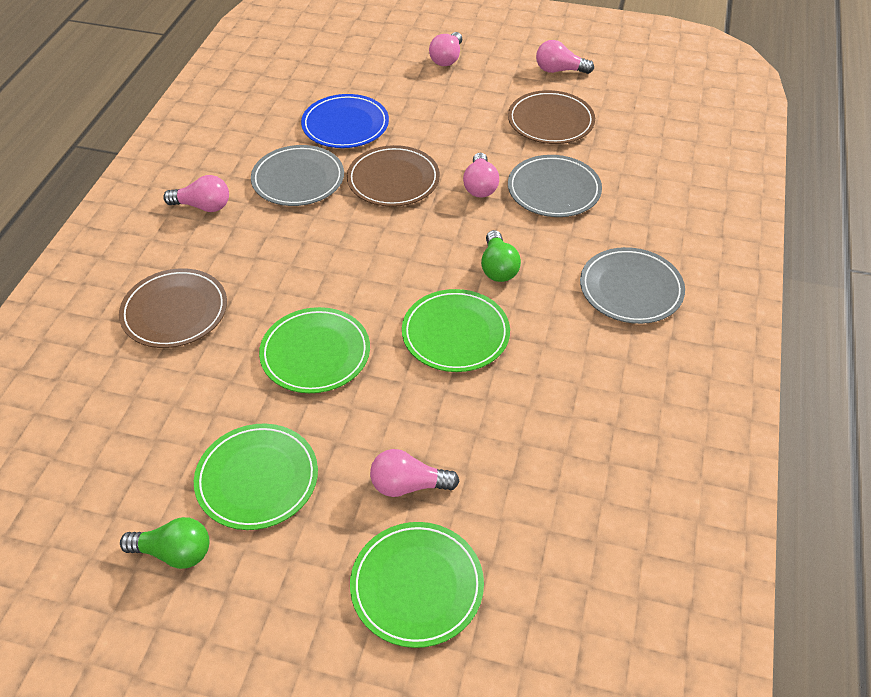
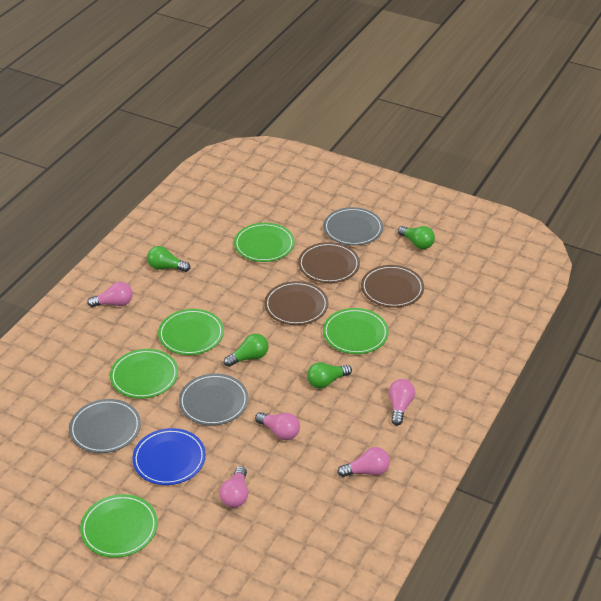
green light bulb: [120,517,209,569] [481,230,521,282] = 2 -> [147,246,191,272] [224,334,268,367] [307,362,352,389] [398,226,435,249] = 4
green plate: [194,424,318,530] [259,307,370,393] [350,522,484,648] [402,289,510,372] = 4 -> [80,494,158,558] [110,349,178,399] [158,309,224,355] [234,223,295,262] [323,308,389,354] = 5

